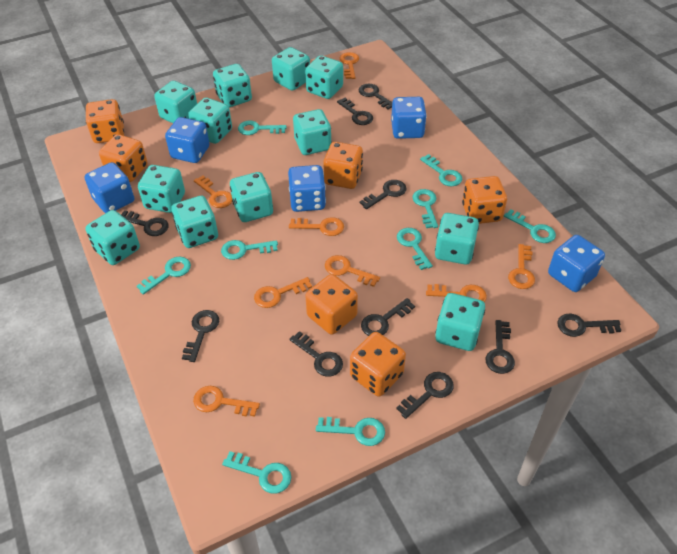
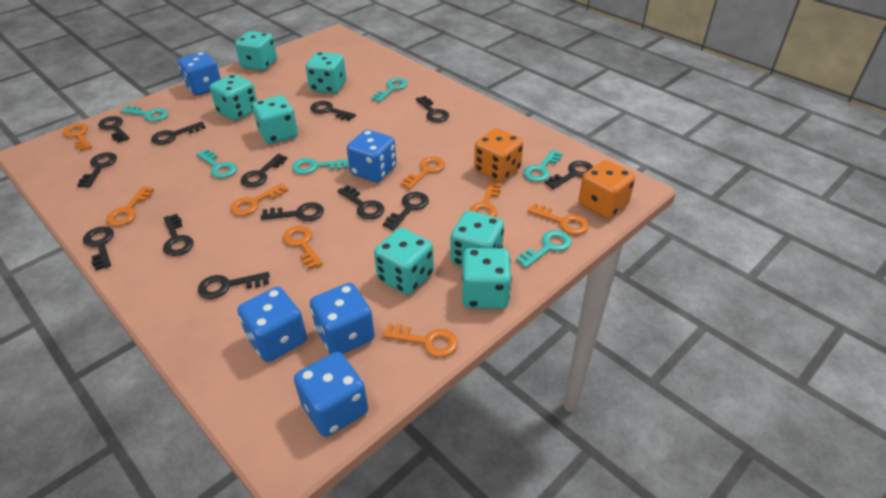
black key: [121,210,169,236] [182,310,219,362] [290,331,343,377] [337,98,373,125] [359,84,392,110] [360,180,406,209] [361,298,415,336] [396,372,454,419] [486,320,515,374] [557,314,621,337] = 10 -> [77,152,117,188] [83,226,114,270] [98,116,130,143] [151,121,206,145] [163,214,194,256] [198,272,270,299] [241,154,288,187] [261,202,324,221] [310,101,356,121] [337,185,385,219] [383,192,429,230] [416,96,449,122] [545,161,593,189] = 13
orange dice: [86,99,124,143] [99,134,148,182] [305,274,358,335] [323,142,363,189] [350,332,406,397] [462,176,507,224] = 6 -> [474,128,523,182] [579,160,635,219] = 2
turquoise dice: [85,210,140,265] [138,165,185,213] [154,81,197,123] [171,196,218,248] [188,98,232,144] [213,64,252,107] [230,172,273,222] [272,47,310,91] [293,109,331,155] [305,55,343,99] [435,213,479,265] [435,293,485,351] = 12 -> [210,74,257,121] [235,31,277,71] [252,95,298,144] [306,52,346,94] [374,228,434,295] [451,211,504,267] [462,248,512,309] = 7
turquoise key: [137,257,191,295] [221,240,278,260] [222,451,291,494] [238,121,287,135] [316,417,385,446] [397,228,433,270] [412,189,438,228] [420,154,462,186] [504,210,556,243] = 9 -> [120,106,168,122] [196,149,237,178] [292,158,349,174] [372,78,408,102] [516,230,572,268] [523,150,563,182] = 6

